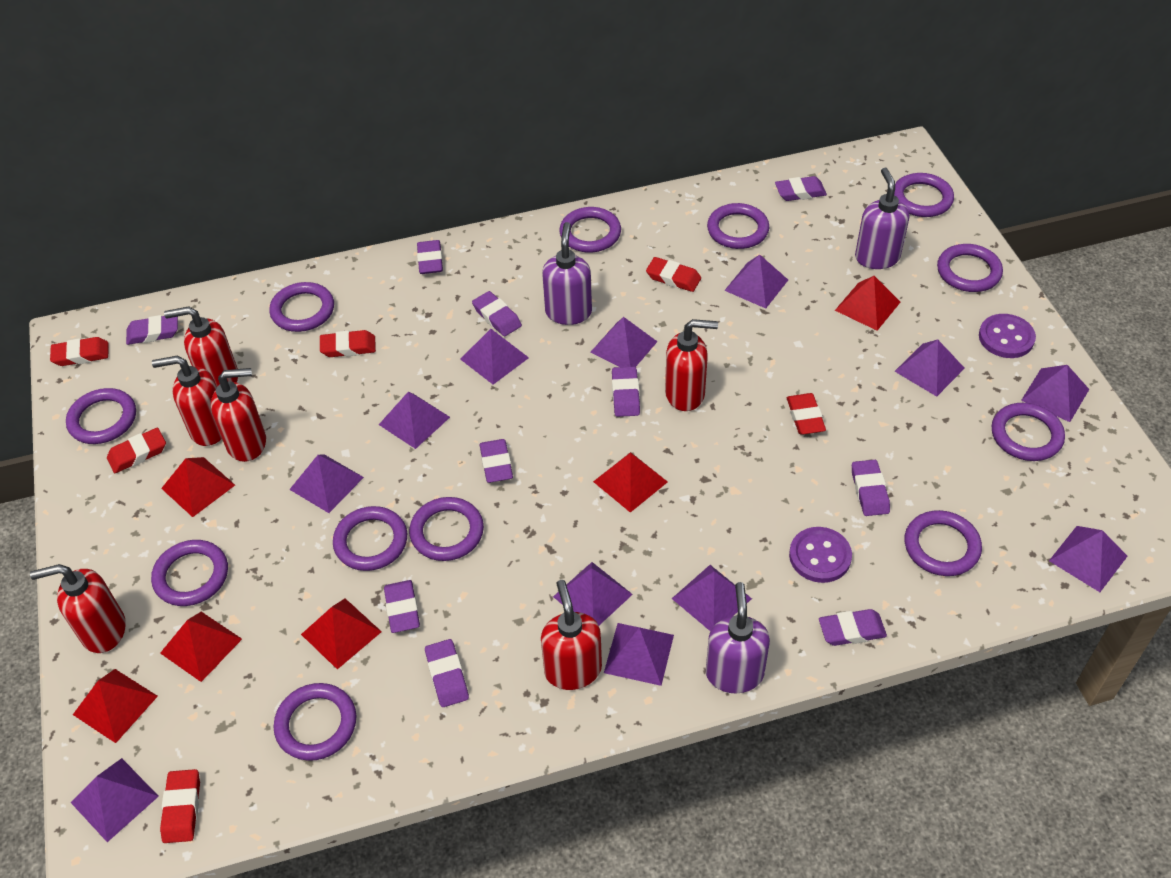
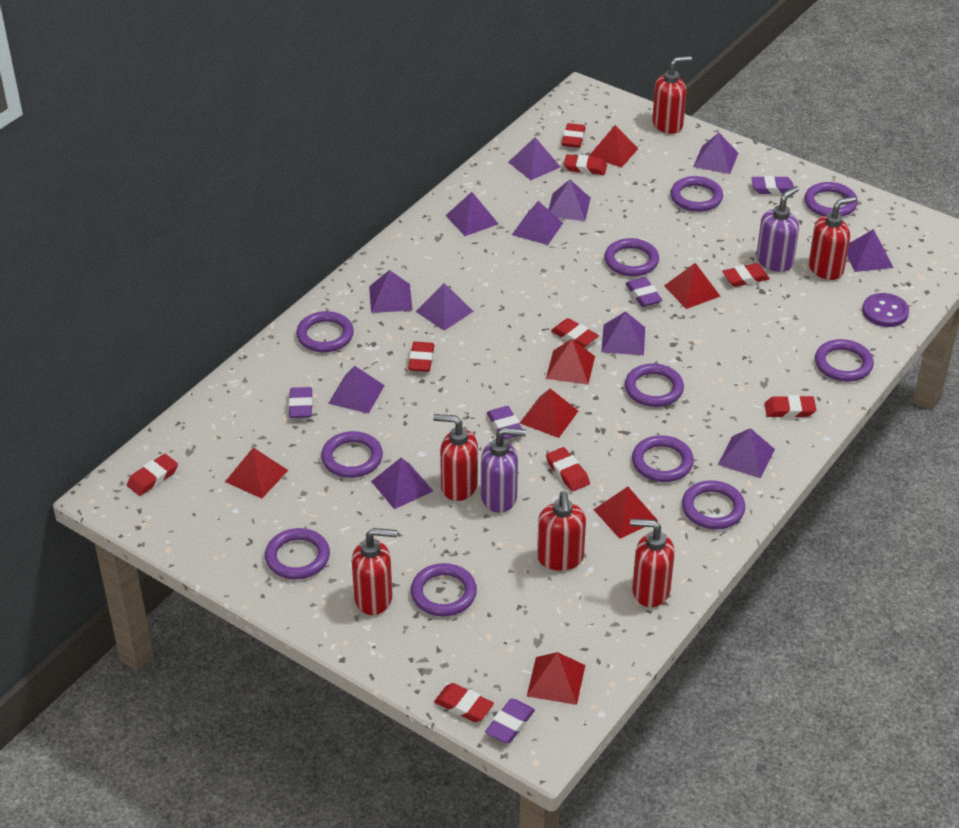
purple button: [789,527,852,583] [979,314,1036,358] = 2 -> [862,293,909,327] = 1
purple eraser: [126,315,178,345] [384,580,420,633] [417,240,443,274] [425,639,469,707] [472,291,522,336] [480,439,513,483] [612,366,640,417] [775,176,827,201] [819,609,887,646] [852,460,890,516] = 10 -> [289,387,313,418] [485,699,535,744] [487,406,522,439] [626,277,662,307] [752,176,795,195] = 5
purple ring: [66,388,136,444] [151,540,228,606] [269,282,334,332] [274,683,357,761] [333,506,407,571] [409,497,484,561] [559,207,621,253] [707,203,769,249] [894,173,954,217] [905,510,982,576] [937,244,1003,292] [992,403,1065,461] = 12 -> [265,528,330,579] [296,311,354,352] [321,431,383,478] [411,563,477,616] [604,238,659,276] [625,363,684,407] [632,435,694,482] [670,176,723,212] [682,480,745,529] [804,182,858,217] [815,339,874,382] = 11
purple soap dispenser: [542,222,592,325] [705,582,770,693] [855,168,909,269] = 3 -> [481,427,526,513] [756,186,799,272] = 2
red eraser: [50,337,109,366] [107,428,166,473] [160,769,200,843] [320,330,376,357] [646,257,701,292] [787,393,826,435] = 6 -> [127,454,178,496] [408,342,435,372] [434,683,494,722] [546,447,590,491] [551,318,599,347] [562,123,586,148] [564,154,607,175] [722,263,770,287] [765,395,817,418] = 9
red pyramid: [73,669,158,743] [160,612,242,682] [161,457,235,517] [301,598,382,669] [593,452,668,513] [835,276,900,331] = 6 -> [225,447,288,498] [520,389,578,438] [527,652,585,705] [546,339,595,385] [589,125,639,168] [593,487,658,539] [664,263,721,309] = 7

